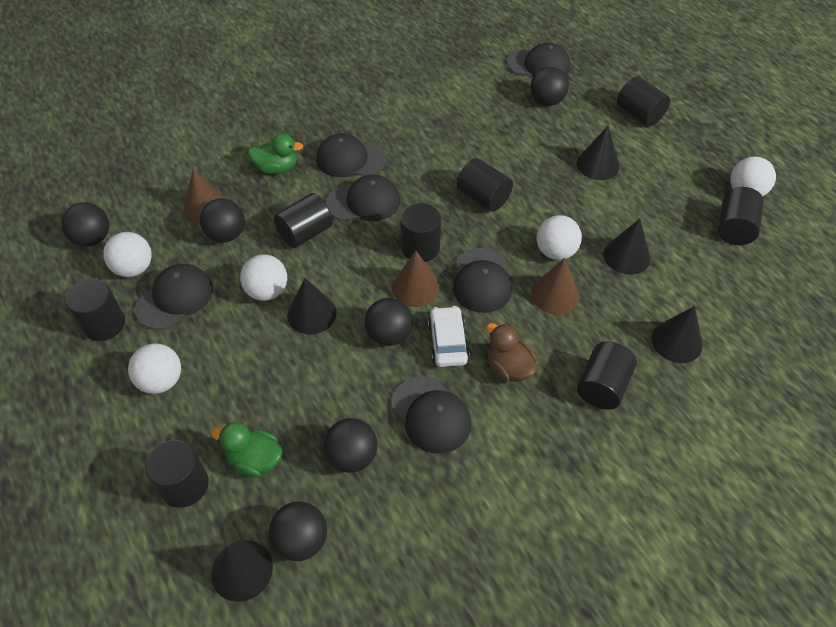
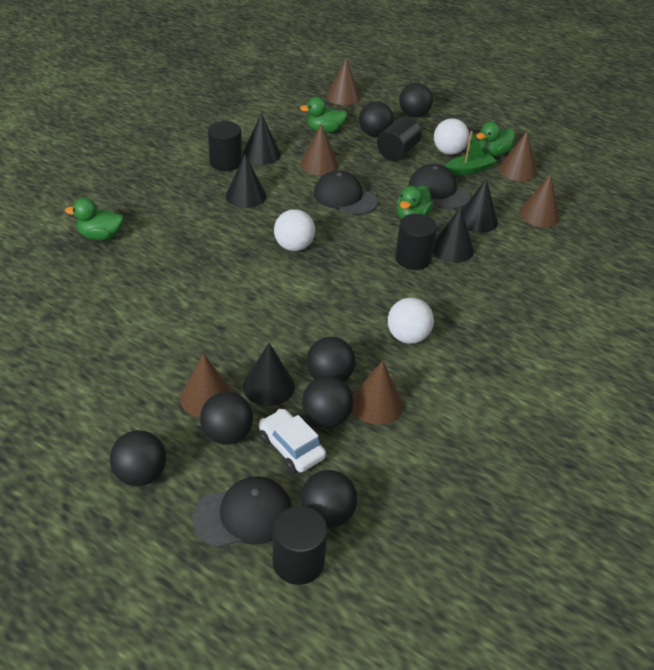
black ball: [61,202,109,247] [200,198,245,242] [269,502,327,561] [324,418,378,473] [365,298,413,346] [531,67,569,106] = 6 -> [110,430,166,486] [200,392,253,445] [300,470,357,528] [302,376,353,428] [306,337,355,382] [359,101,394,137] [399,83,433,117] = 7
black cap: [135,264,213,330] [316,133,387,177] [326,175,400,221] [392,376,471,454] [453,248,512,313] [507,43,571,77] = 6 -> [192,476,292,548] [314,170,378,215] [408,164,470,209] = 3
black cylinder: [65,279,125,341] [145,440,208,508] [274,193,333,248] [401,203,441,262] [456,158,513,212] [577,342,637,410] [617,76,670,126] [717,187,764,245] = 8 -> [208,121,242,171] [273,506,327,585] [377,116,422,161] [395,214,437,270] = 4
brown cone: [183,169,226,224] [392,251,440,307] [531,258,580,315] = 3 -> [180,354,232,418] [300,124,338,176] [327,58,361,106] [352,361,403,425] [499,131,537,182] [519,174,560,228] = 6
brown duck: [486,323,537,382] = 1 -> none = 0
green boat: none = 0 -> [444,131,497,176] = 1
green duck: [211,422,282,477] [248,133,303,174] = 2 -> [65,198,124,240] [300,97,347,133] [397,186,434,219] [476,122,515,156] = 4
white ball: [103,232,152,277] [128,343,181,394] [240,255,287,301] [537,215,582,260] [731,156,776,197] = 5 -> [274,209,315,251] [388,298,434,344] [434,118,469,155] = 3

